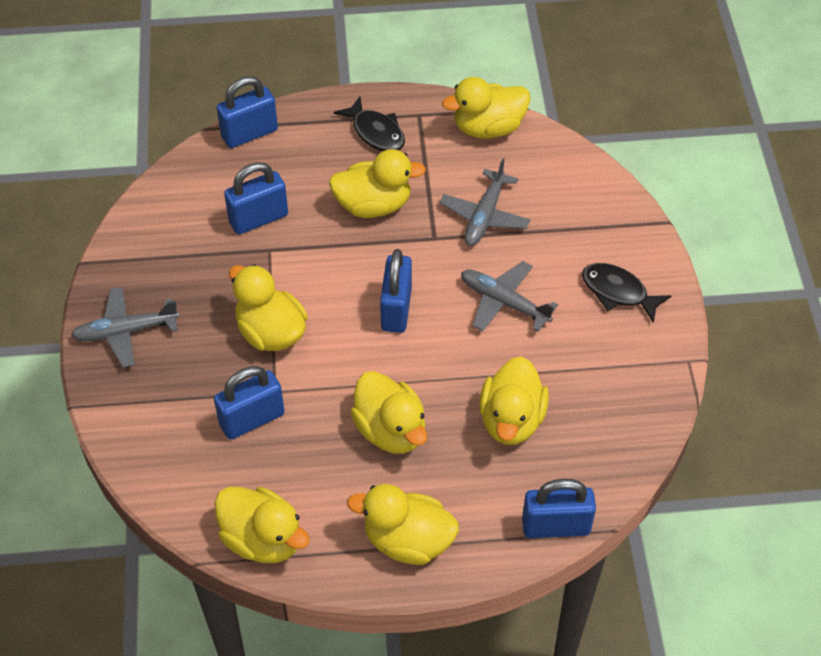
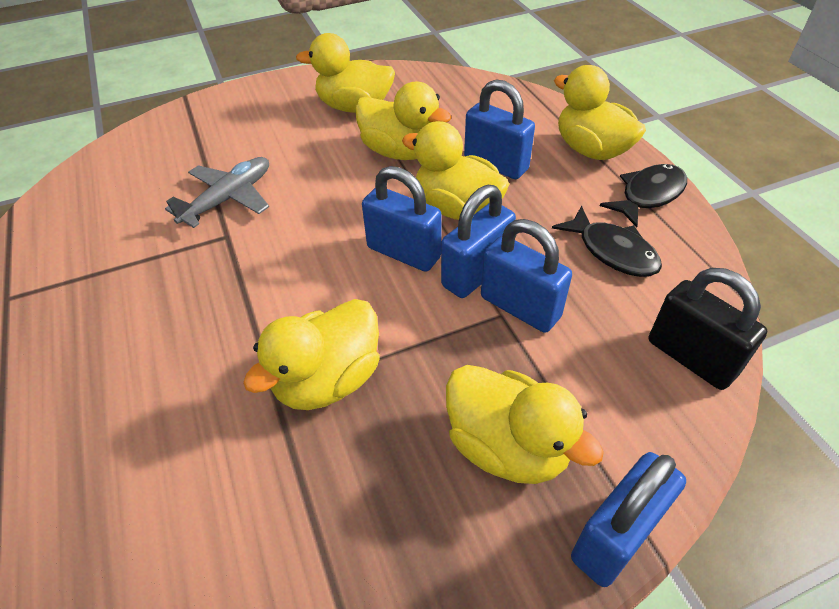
black padlock: none = 0 -> [649,268,767,390] = 1
grey plane: [71,287,179,368] [440,158,530,246] [461,261,558,332] = 3 -> [165,157,269,228] = 1
yellow duck: [215,487,310,563] [229,265,308,351] [329,149,426,218] [347,484,459,565] [350,371,427,454] [442,77,530,139] [479,356,549,445] = 7 -> [243,299,379,410] [296,33,395,113] [355,82,452,160] [402,121,509,220] [446,365,604,484] [554,65,646,160] = 6

